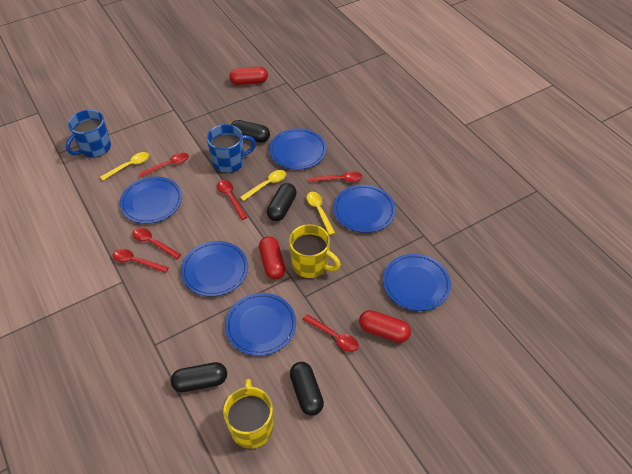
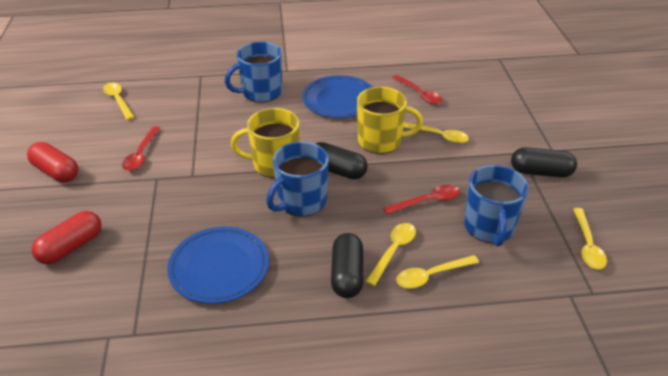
black capsule: [171,362,227,392] [231,120,270,143] [267,183,297,221] [290,362,324,416] = 4 -> [315,142,367,180] [331,233,363,298] [511,147,577,178] = 3
blue mug: [66,110,111,158] [207,124,256,173] = 2 -> [225,42,282,103] [266,142,329,217] [464,165,529,246] = 3
blue plate: [120,176,182,224] [181,241,248,297] [225,293,296,356] [269,128,327,170] [333,185,396,233] [383,254,451,311] = 6 -> [167,227,269,304] [302,75,372,118] = 2
red capsule: [229,67,268,85] [259,236,286,280] [359,310,411,343] = 3 -> [27,142,79,183] [31,211,102,264] = 2
red spoon: [113,249,169,273] [132,228,181,259] [138,153,189,177] [217,180,247,220] [303,314,359,352] [309,171,363,182] = 6 -> [122,126,160,171] [383,185,460,214] [392,75,442,105] = 3
yellow spoon: [100,152,149,181] [240,170,286,201] [307,192,335,235] = 3 -> [103,82,135,120] [365,223,416,286] [396,255,479,289] [403,122,469,144] [573,208,607,269] = 5

